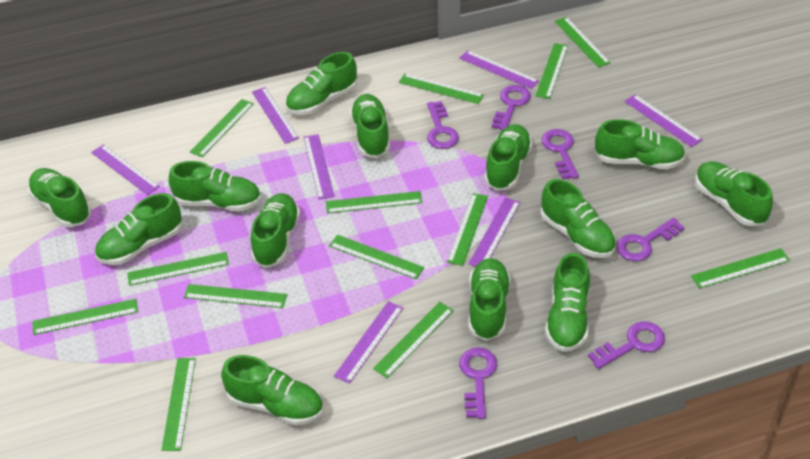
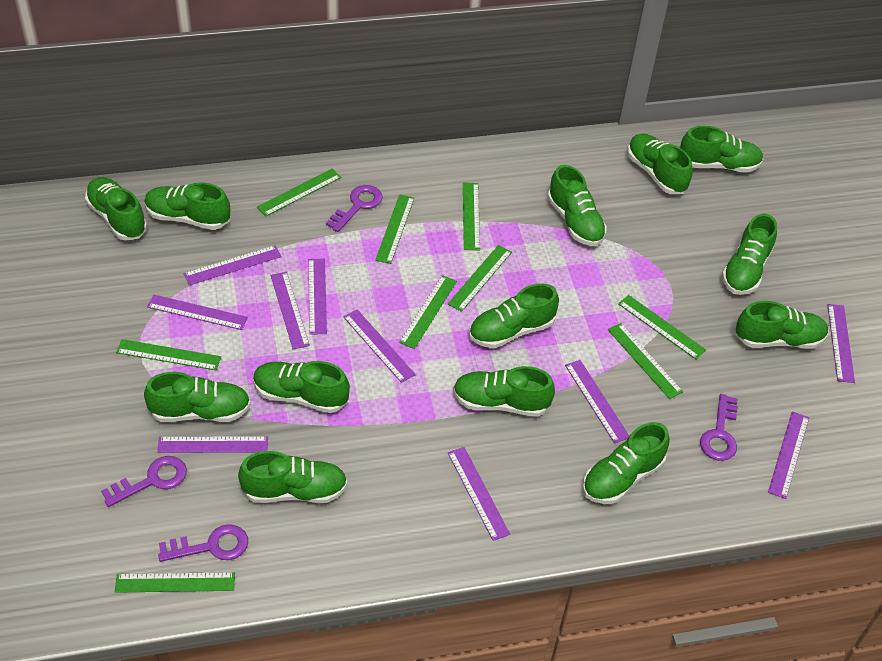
green ruler: [32,299,138,335] [127,252,229,286] [161,358,196,451] [184,284,287,308] [190,99,254,157] [326,191,422,214] [329,235,424,279] [373,302,454,378] [399,74,484,104] [447,193,488,266] [535,43,568,99] [555,17,611,67] [691,248,790,288] = 13 -> [115,572,235,593] [116,339,221,370] [257,169,341,216] [375,194,414,264] [399,275,457,349] [448,245,512,312] [463,182,480,251] [608,323,683,399] [618,295,706,359] = 9
purple key: [427,101,459,149] [459,347,497,419] [492,85,531,131] [541,129,579,179] [588,321,665,369] [616,218,685,261] = 6 -> [101,456,187,507] [158,524,248,562] [326,185,383,232] [700,394,738,461] = 4
purple ruler: [91,144,160,195] [252,87,299,144] [303,134,335,200] [334,301,403,384] [460,50,539,89] [468,198,521,267] [624,95,702,147] = 7 -> [147,295,248,330] [157,436,268,453] [184,245,281,285] [270,272,310,349] [308,259,327,335] [343,309,416,383] [448,447,510,541] [565,360,629,444] [768,411,809,499] [827,304,855,383] = 10

